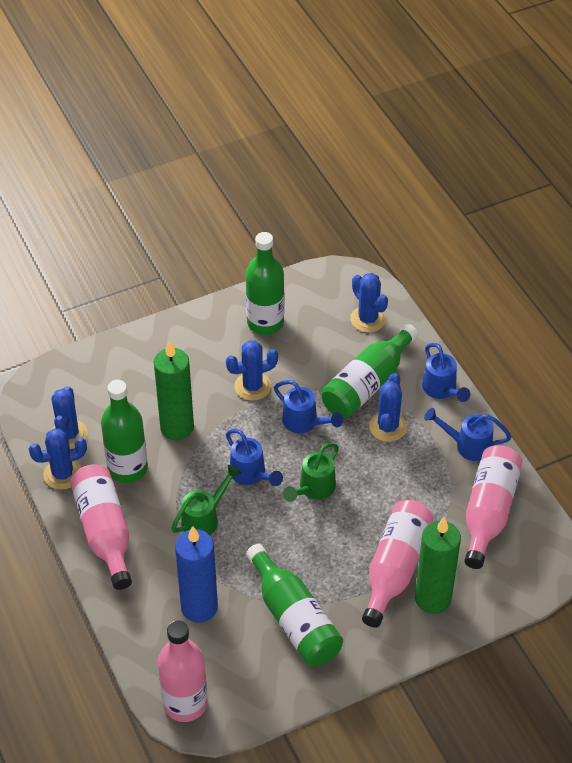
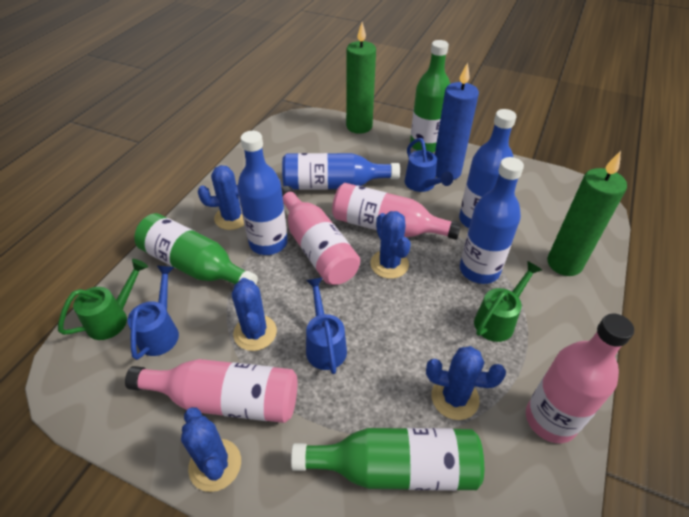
blue bottle: none = 0 -> [237,131,288,255] [282,153,400,190] [459,109,516,228] [460,157,524,284] = 4
blue watering can: [226,429,283,486] [274,380,343,433] [422,343,470,402] [424,408,511,461] = 4 -> [127,266,179,360] [306,277,347,374] [405,138,453,192] = 3
green bottle: [101,380,148,483] [246,232,284,335] [246,544,343,666] [321,324,418,418] = 4 -> [134,213,258,285] [291,428,484,491] [410,40,450,153] = 3

